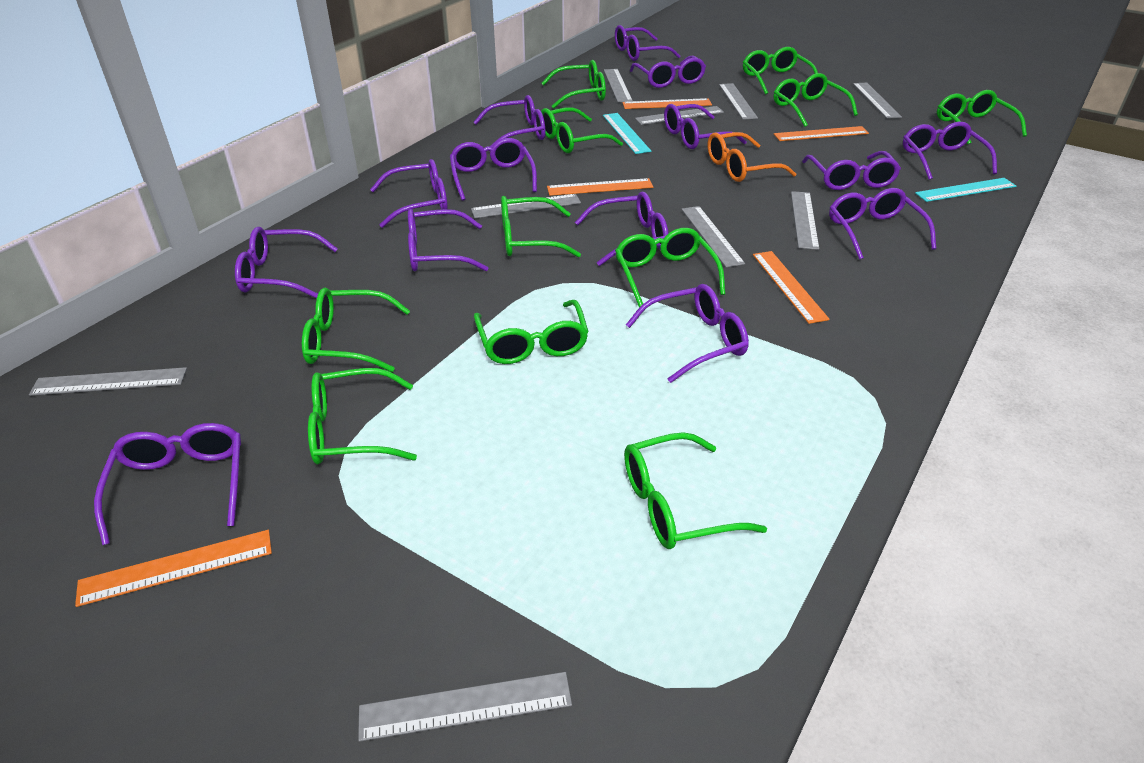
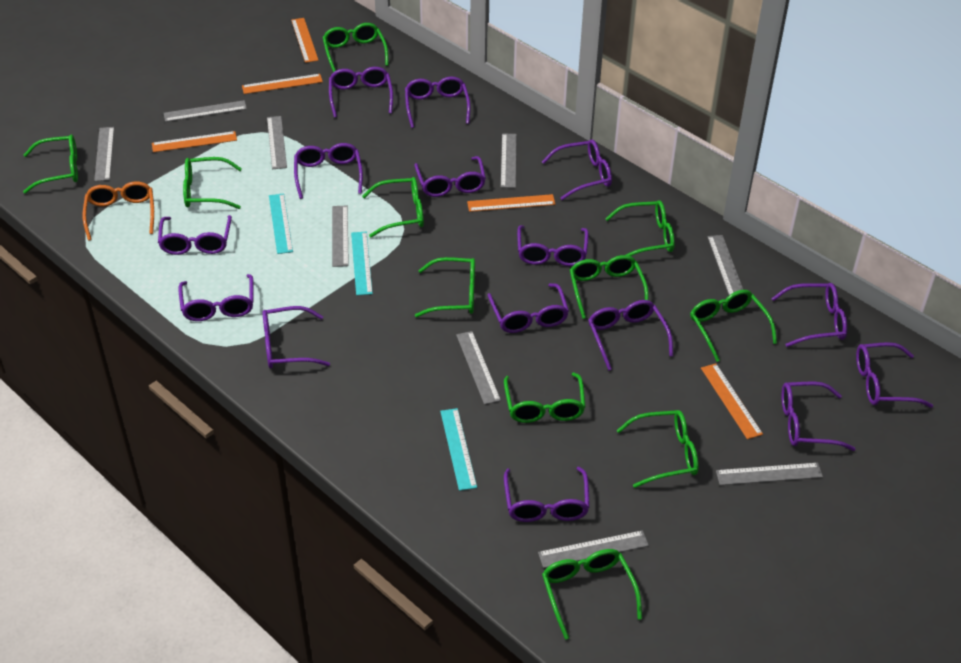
purple glasses: [94,423,241,545] [235,227,338,299] [370,159,448,228] [408,209,489,271] [450,138,537,201] [474,95,546,147] [575,191,668,266] [615,25,680,61] [626,284,749,383] [630,56,706,88] [664,104,747,149] [802,151,901,190] [829,188,936,260] [903,122,997,180] = 14 -> [158,215,232,255] [178,274,254,321] [262,306,330,368] [294,143,363,199] [329,67,393,118] [405,77,471,128] [414,156,486,197] [488,283,569,333] [504,467,590,522] [517,225,589,266] [542,139,612,200] [588,300,673,371] [771,283,847,347] [782,382,855,451] [856,342,933,408] = 15
turquoise ruler: [603,113,651,154] [915,178,1016,202] = 2 -> [269,194,293,254] [351,231,373,296] [440,408,477,491] = 3

